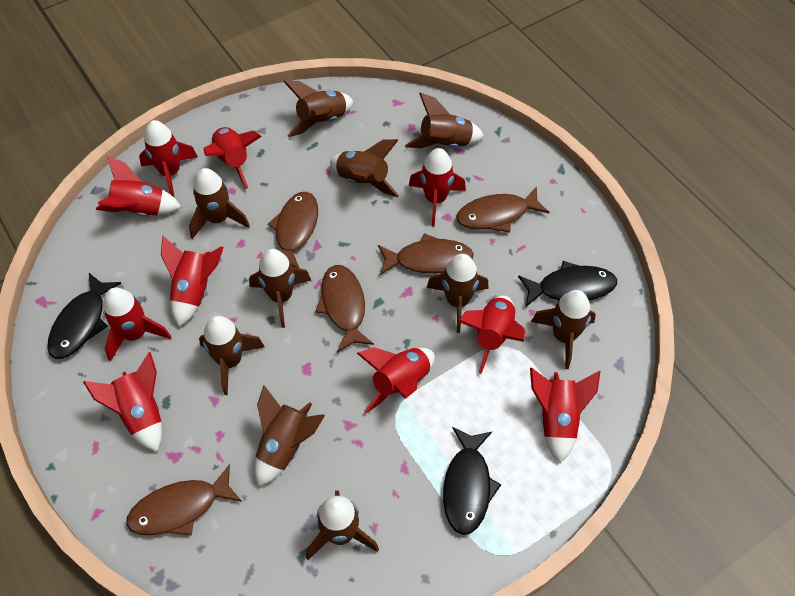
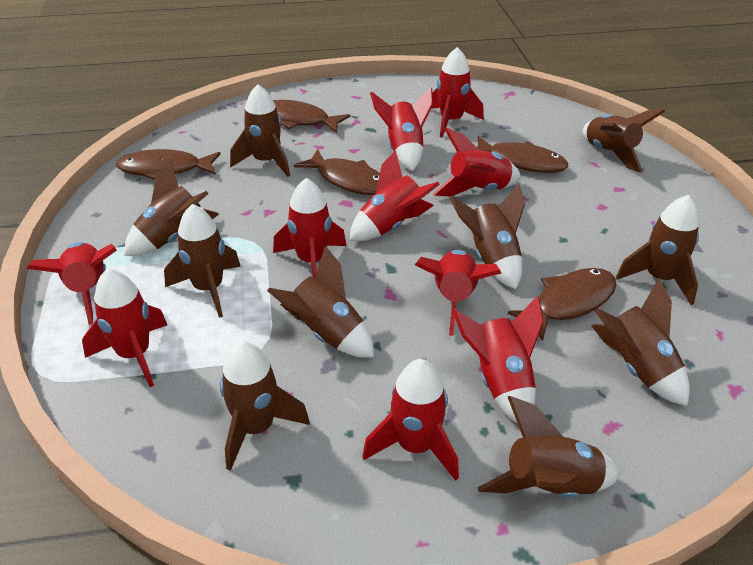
black fish: [47,273,121,359] [443,427,501,535] [518,261,617,307] = 3 -> none = 0

